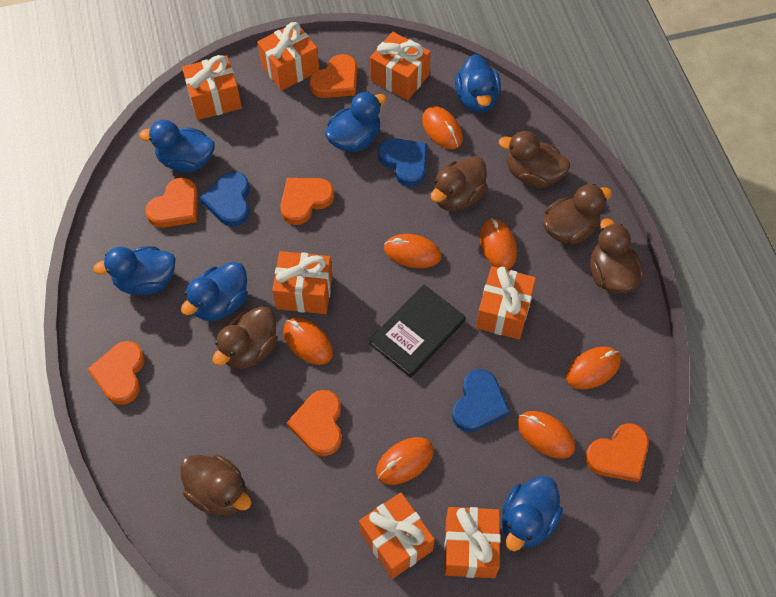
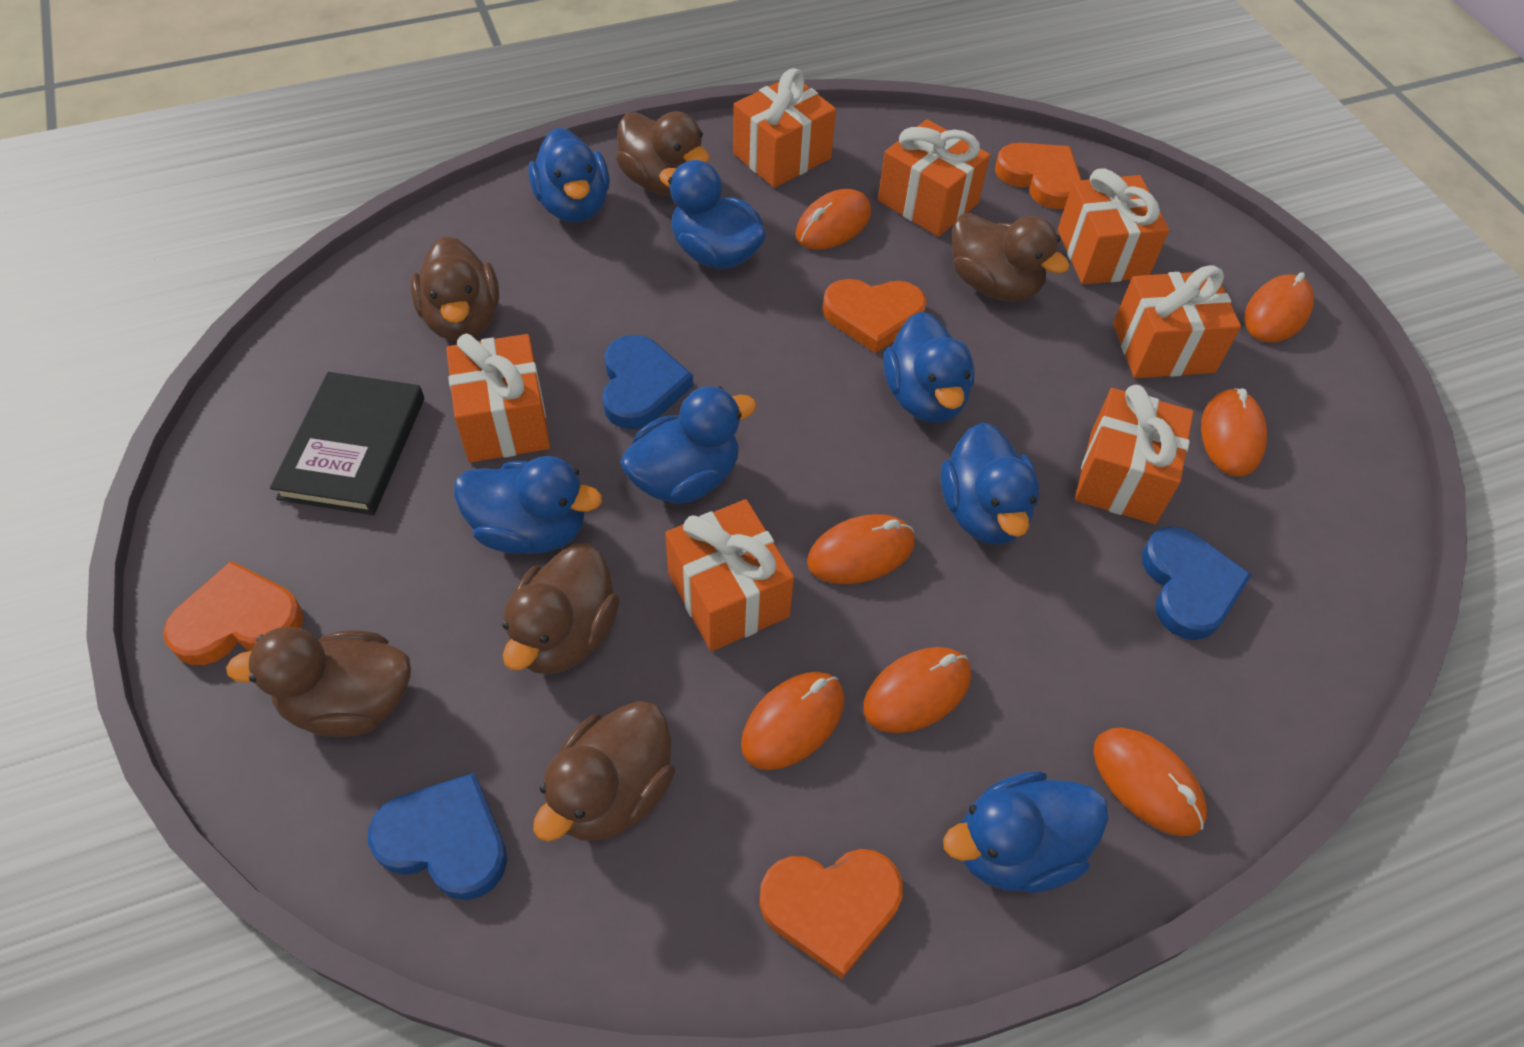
blue duck: [93,246,175,295] [139,120,215,173] [181,262,248,321] [325,92,387,152] [455,54,501,113] [502,476,563,551] = 6 -> [454,456,602,554] [528,128,610,222] [620,386,757,504] [659,160,766,269] [883,312,974,423] [941,422,1039,545] [943,771,1109,893] = 7
orange heart: [88,341,145,405] [145,177,198,228] [280,178,334,225] [287,390,342,456] [309,54,357,98] [585,423,649,482] = 6 -> [163,561,303,665] [759,849,903,979] [823,279,927,353] [995,143,1082,209] = 4

